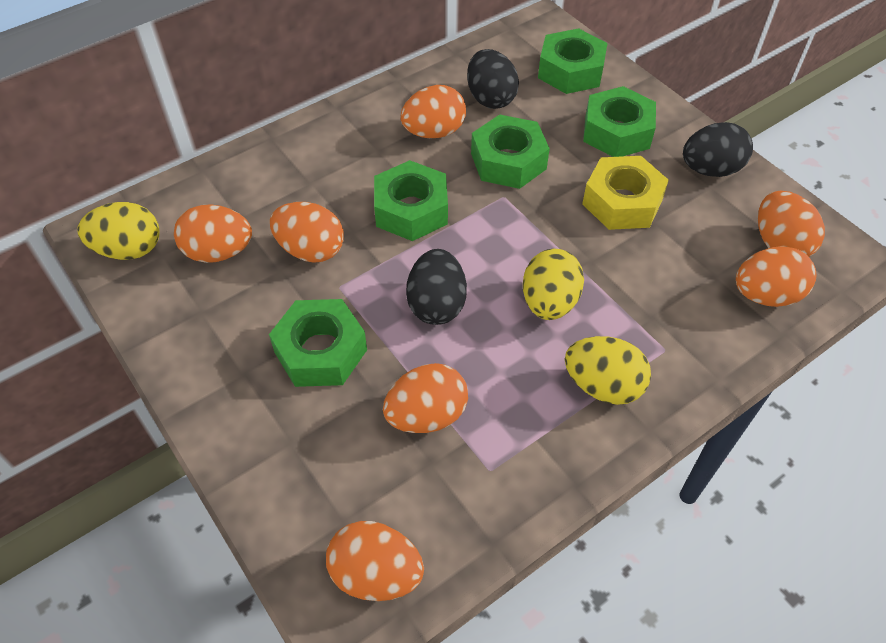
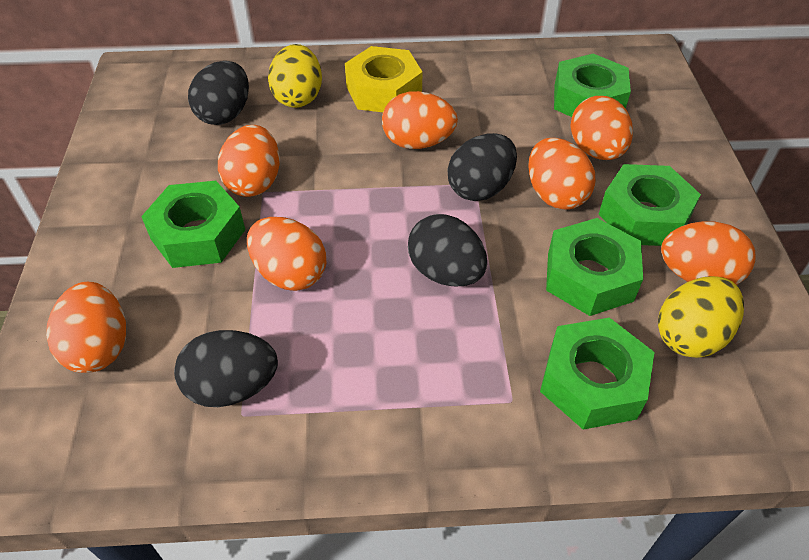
black egg: [406,249,467,325] [467,49,519,109] [683,122,753,177] = 3 -> [174,330,278,407] [188,61,249,125] [408,214,487,286] [448,133,517,201] = 4
yellow egg: [77,202,159,260] [523,249,584,320] [565,336,651,405] = 3 -> [268,44,322,108] [658,276,744,358] = 2

